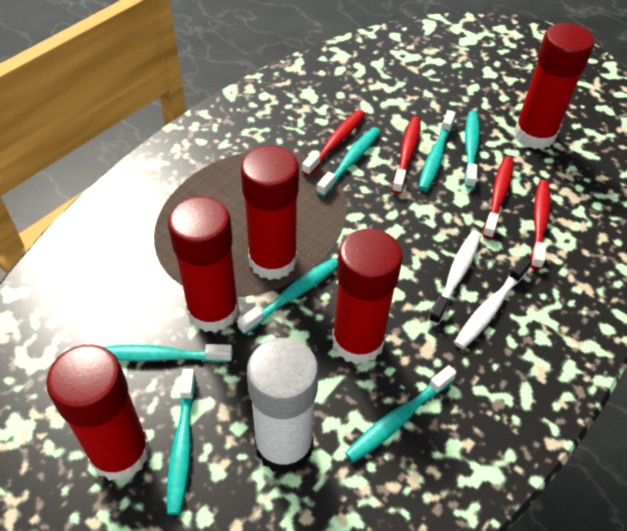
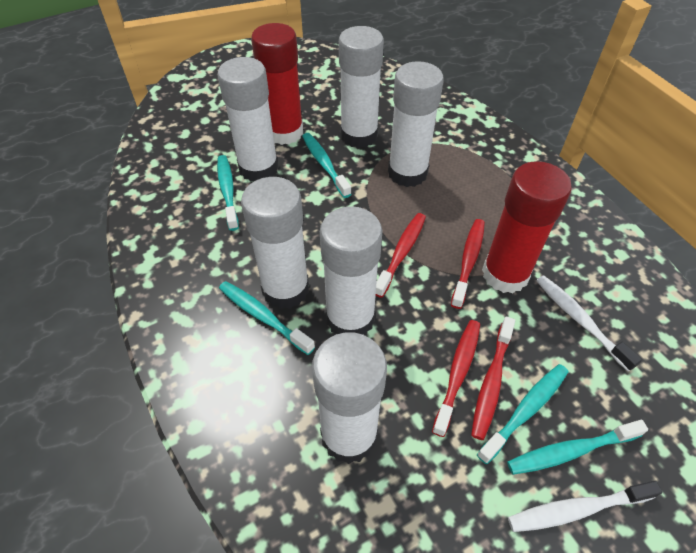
red glue stick: [46,345,150,481] [168,196,239,333] [241,145,299,280] [332,229,403,365] [514,23,594,149] = 5 -> [251,23,303,145] [482,161,572,293] = 2
turquoise toothbrush: [103,344,233,362] [167,369,196,515] [237,258,338,335] [316,127,380,197] [345,365,457,463] [418,110,456,191] [464,111,480,189] = 7 -> [217,155,239,231] [219,281,315,355] [302,133,351,198] [477,364,568,464] [507,420,648,475] = 5
white glue stick: [247,338,319,474] = 1 -> [217,57,279,182] [241,177,309,309] [312,332,387,464] [320,206,383,335] [339,26,384,148] [388,61,444,187] = 6

